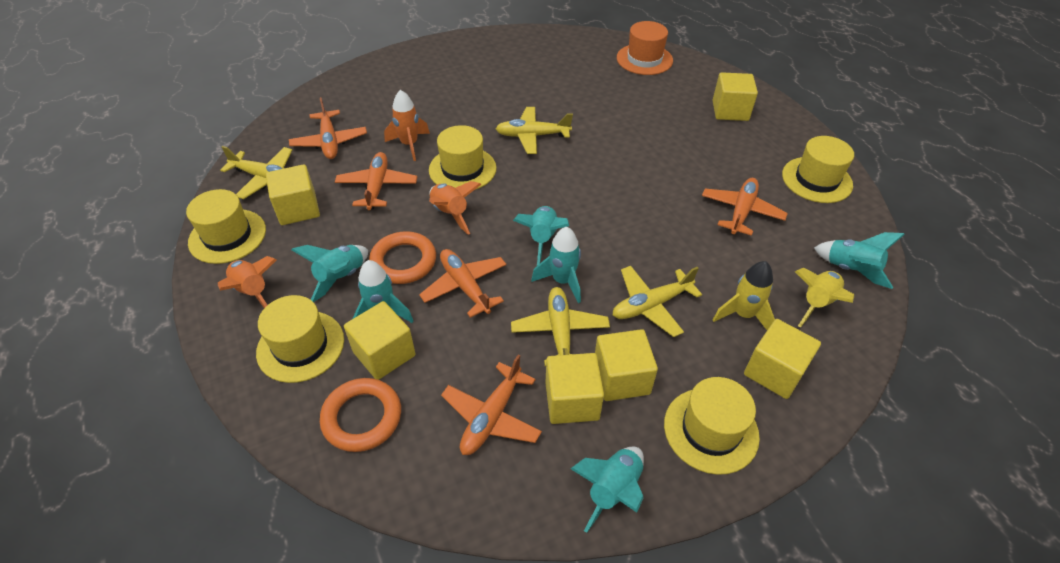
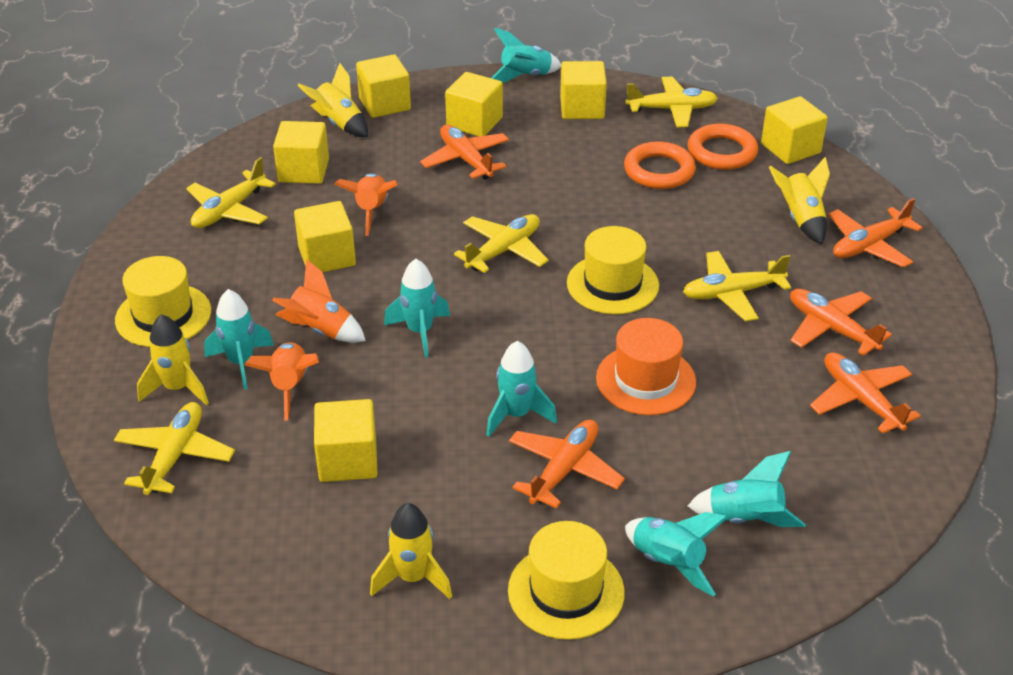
yellow cube: [266,164,320,225] [344,301,416,380] [545,353,604,424] [595,329,658,401] [713,72,758,121] [744,319,821,399] = 6 -> [273,121,329,184] [294,201,356,272] [314,399,377,482] [356,54,411,118] [445,72,503,136] [560,61,607,119] [761,96,828,164] = 7
yellow hat: [186,189,266,264] [256,295,344,383] [429,125,497,190] [664,377,760,475] [782,136,854,203] = 5 -> [115,256,211,347] [508,521,625,640] [567,226,659,314] = 3
yellow plane: [220,146,292,199] [496,107,573,154] [511,287,610,366] [613,266,702,337] = 4 -> [114,402,235,495] [186,157,276,228] [454,214,549,273] [625,77,718,127] [683,251,791,322] = 5
yellow rocket: [713,261,775,330] [795,268,854,328] = 2 -> [137,314,209,405] [297,63,368,137] [370,503,452,599] [769,157,830,244] = 4

